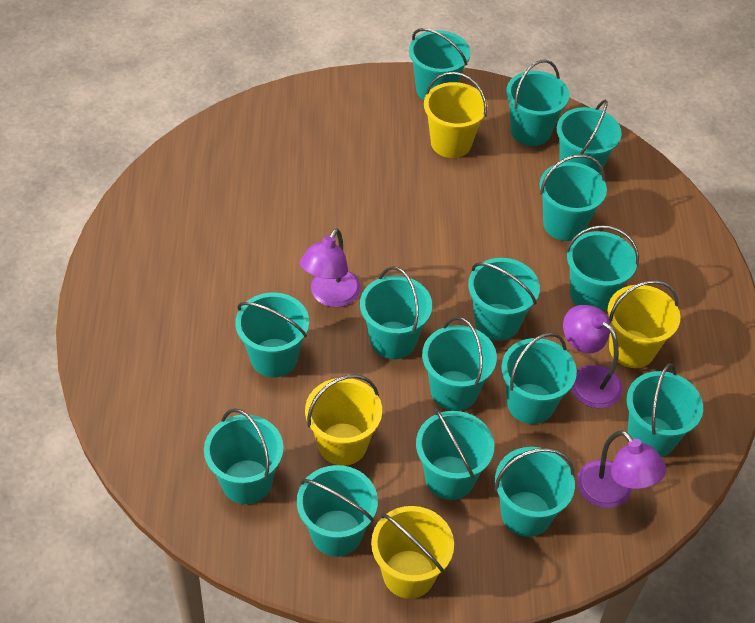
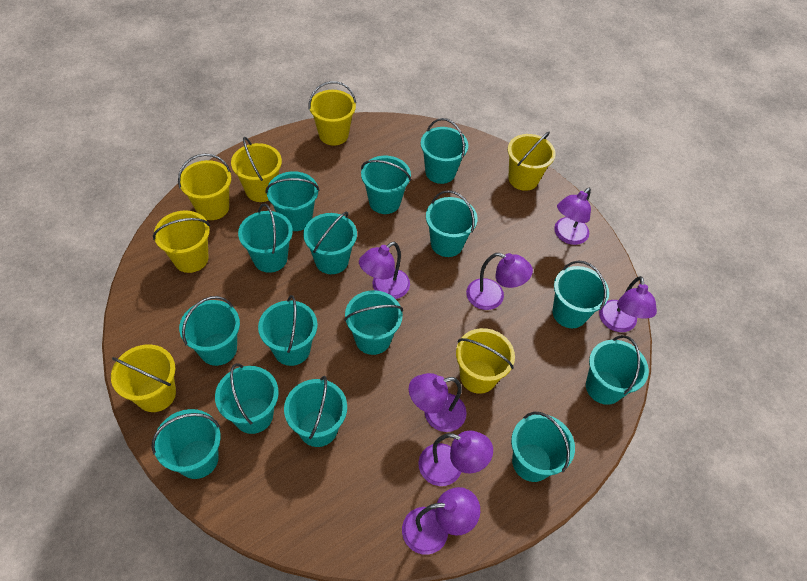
purple lamp: [300,228,361,307] [563,305,623,408] [577,430,666,508] = 3 -> [359,242,410,299] [402,487,480,555] [409,373,467,432] [418,431,493,486] [466,253,533,310] [554,188,591,245] [599,276,657,332] = 7
yellow bucket: [305,375,382,466] [371,506,454,599] [424,72,488,158] [607,280,680,368] = 4 -> [111,344,176,412] [153,211,210,273] [178,153,231,220] [231,137,282,202] [309,81,356,146] [456,328,515,394] [508,132,556,191] = 7

